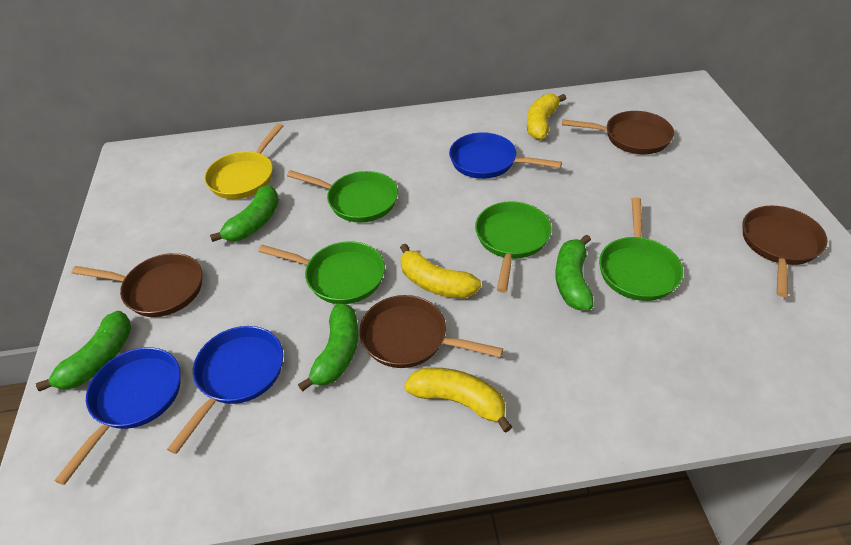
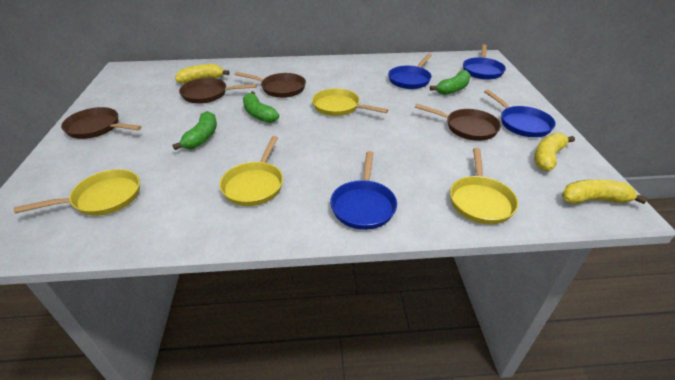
blue pan: [54,347,181,485] [167,326,283,454] [449,132,562,179] = 3 -> [330,151,397,230] [388,54,432,89] [463,44,506,80] [484,89,556,137] = 4
green banana: [36,311,131,391] [210,185,279,242] [298,304,359,392] [555,234,594,310] = 4 -> [172,111,217,150] [243,91,279,123] [430,70,471,95] = 3
green pan: [258,241,385,304] [287,170,398,223] [475,201,552,293] [599,197,683,301] = 4 -> none = 0
yellow pan: [204,123,283,199] = 1 -> [14,169,140,216] [220,136,283,206] [312,88,388,116] [450,148,518,224] = 4

